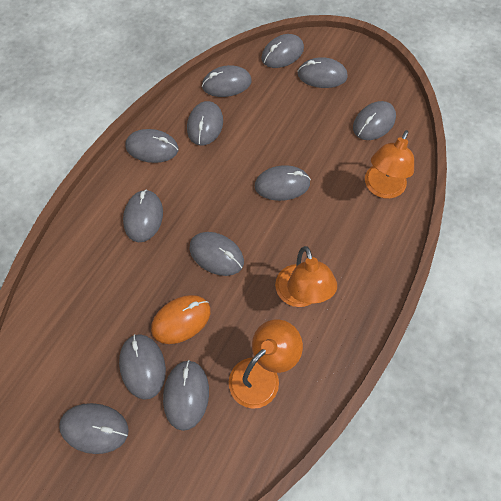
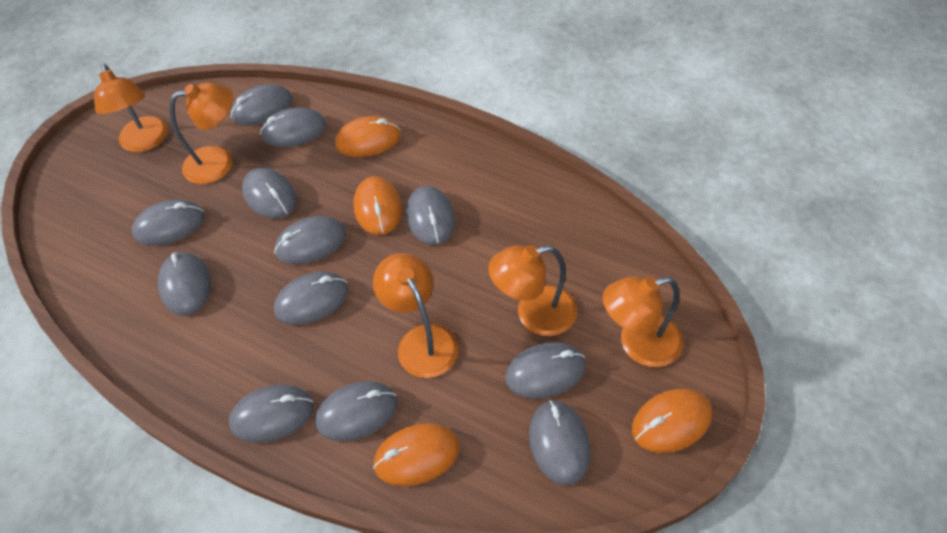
orange lamp: [229,320,303,409] [275,246,337,307] [365,130,414,199] = 3 -> [94,64,168,152] [170,82,233,184] [373,253,458,378] [488,245,577,336] [603,276,683,367] = 5
orange mouse: [151,295,211,344] = 1 -> [335,116,401,157] [353,176,402,235] [373,423,460,486] [632,389,712,453] = 4

